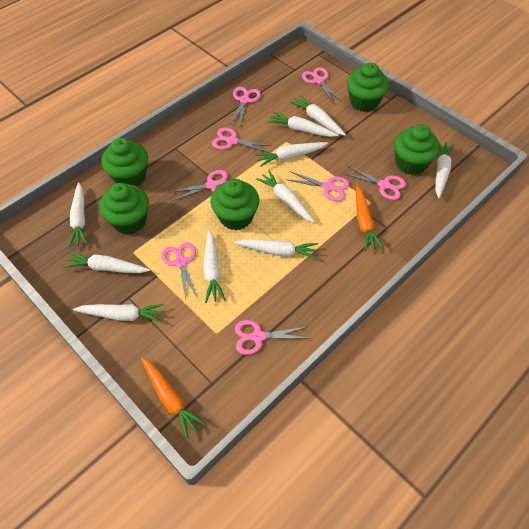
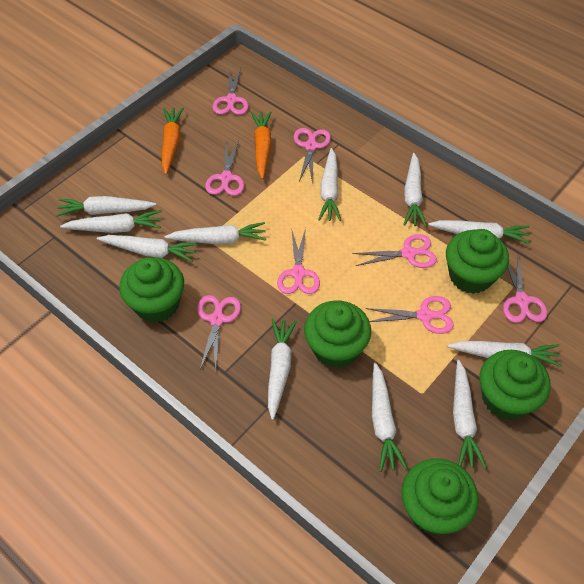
white carrot: [63,251,150,273] [68,182,88,247] [73,304,164,322] [203,230,226,303] [234,239,318,259] [255,142,328,167] [256,170,315,223] [268,111,339,137] [289,95,346,136] [436,142,455,198] = 10 -> [56,196,157,217] [60,210,161,233] [97,235,198,262] [164,222,266,244] [268,318,297,420] [318,148,341,221] [372,362,408,472] [404,153,427,227] [428,220,530,244] [447,341,562,367] [453,360,486,468] = 11

